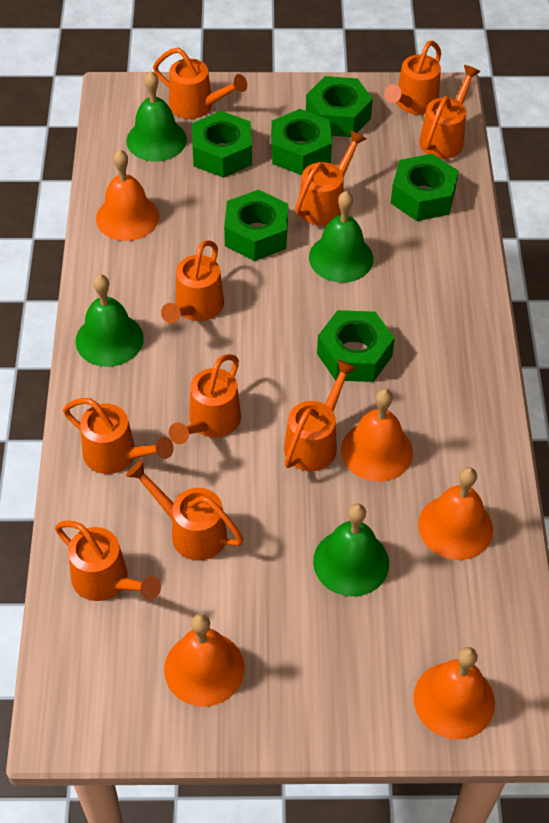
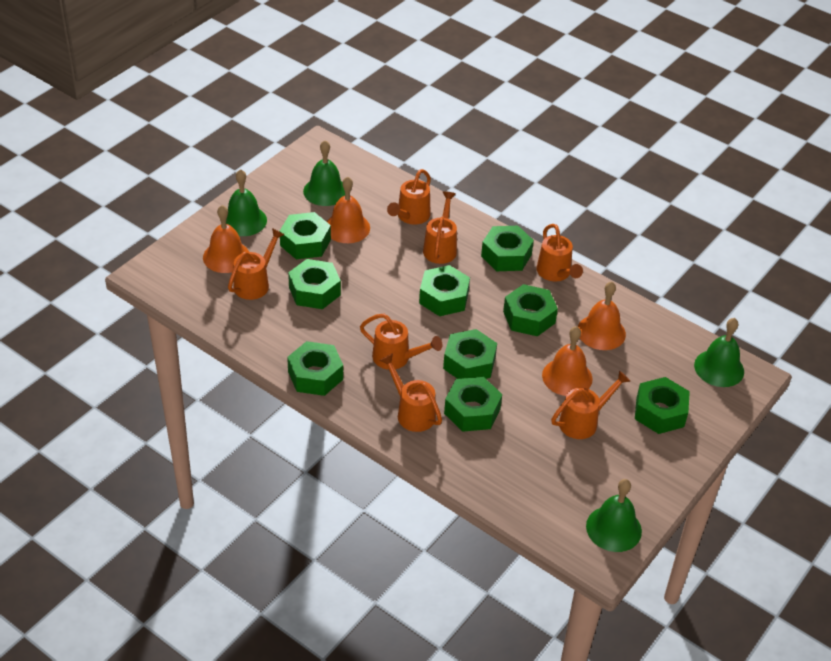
green nut: [192,111,252,178] [224,190,288,261] [271,109,332,175] [306,76,373,137] [317,310,395,382] [391,154,459,221] = 6 -> [280,212,331,259] [287,341,343,396] [288,259,341,309] [419,265,470,316] [443,329,497,379] [444,377,502,432] [481,226,534,271] [503,284,558,336] [635,377,690,434] = 9
orange bell: [96,150,159,241] [164,614,244,707] [341,389,413,482] [414,647,495,739] [418,467,493,560] = 5 -> [203,205,249,273] [327,176,370,243] [542,326,593,396] [578,281,626,350] = 4
orange watering can: [55,521,161,601] [63,398,174,474] [126,460,244,560] [153,48,247,119] [161,240,224,323] [169,354,241,444] [284,360,357,471] [295,130,367,226] [384,40,441,115] [419,65,480,159] = 10 -> [228,228,285,300] [360,314,442,370] [379,353,442,432] [387,169,431,225] [423,191,457,264] [536,224,583,281] [551,371,630,439] = 7

